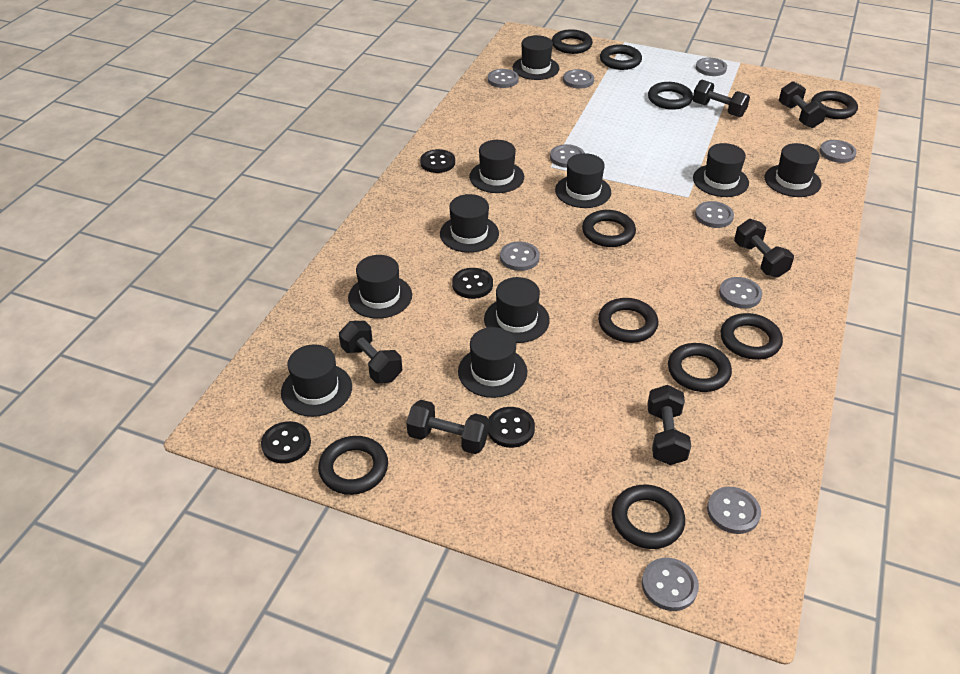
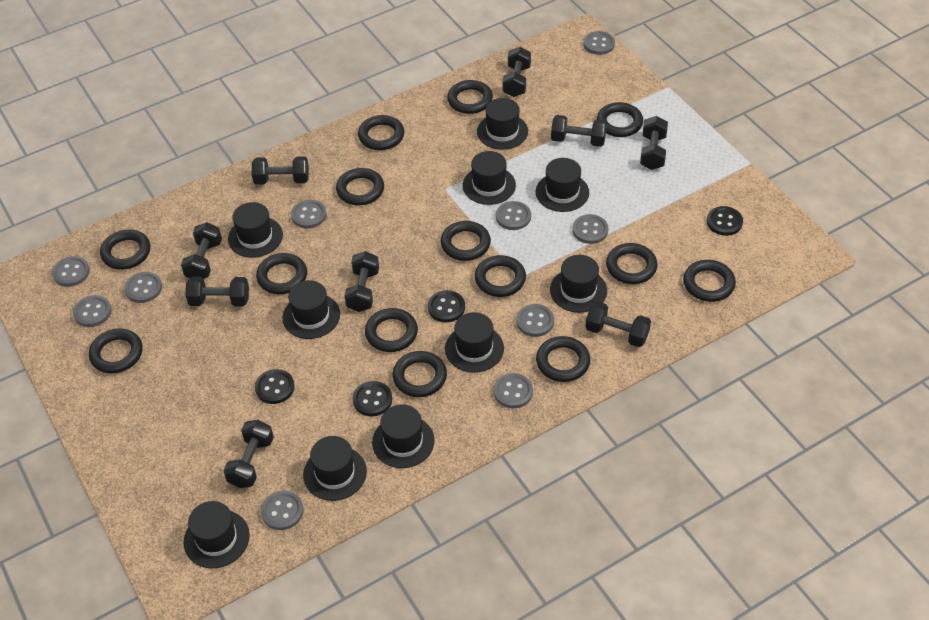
black dumbbell: [339,321,402,384] [406,400,489,454] [647,385,691,465] [692,80,750,117] [734,219,794,278] [779,81,827,128] = 6 -> [181,222,222,279] [185,276,249,307] [223,420,274,488] [252,156,309,185] [344,251,379,312] [502,47,531,97] [551,115,607,147] [586,301,651,347] [640,116,668,170] = 9
black ring: [318,436,388,495] [552,29,593,54] [582,210,636,247] [598,298,658,343] [600,44,642,70] [612,485,685,549] [648,82,693,110] [668,343,732,392] [720,313,783,360] [811,91,858,119] = 10 -> [89,329,143,373] [100,229,150,270] [256,253,307,294] [336,168,384,205] [358,115,404,150] [365,308,418,352] [393,351,447,397] [441,221,491,261] [447,80,493,114] [475,255,526,297] [536,336,590,382] [597,102,643,137] [606,243,657,284] [683,260,736,302] = 14

